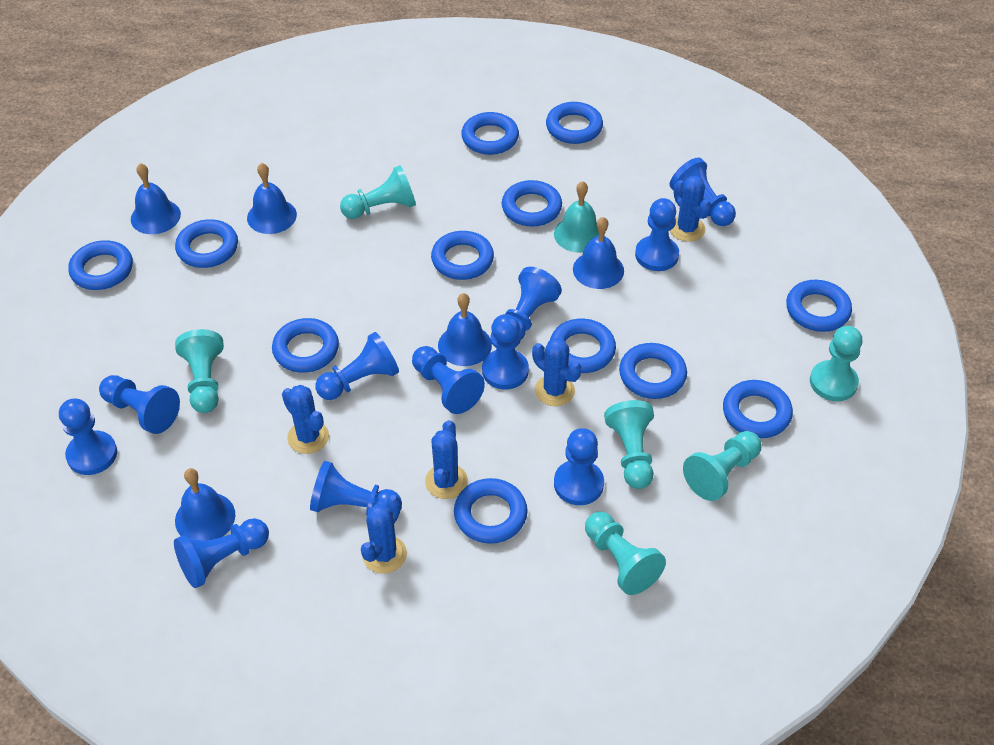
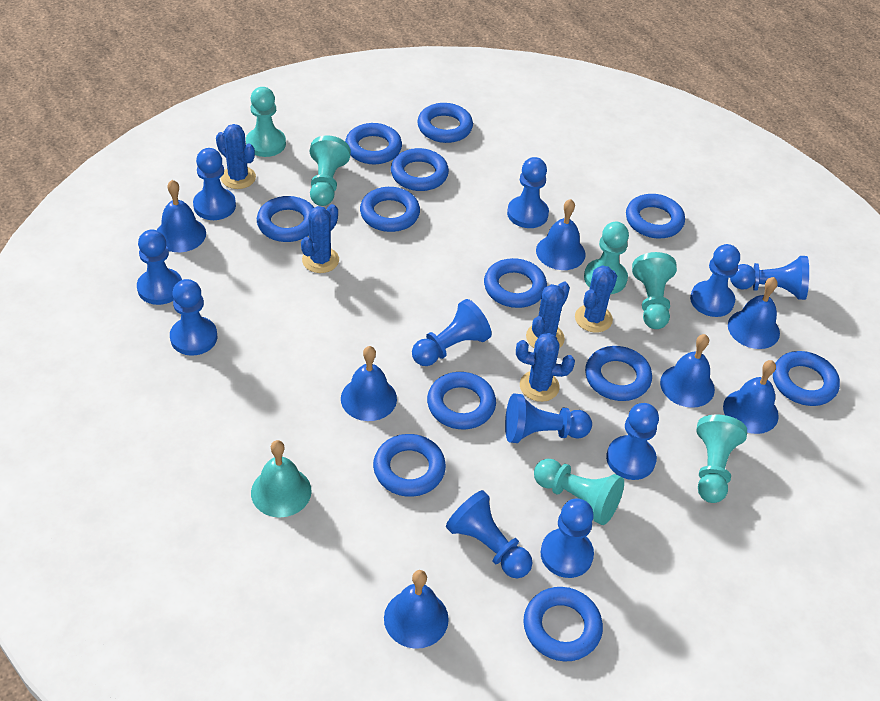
blue bell: [131,163,181,234] [175,468,235,541] [247,163,297,234] [438,293,492,366] [573,217,624,289] = 5 -> [157,180,206,252] [341,346,397,421] [384,570,449,649] [536,199,586,270] [660,334,715,408] [723,360,779,434] [728,277,780,349] = 7

